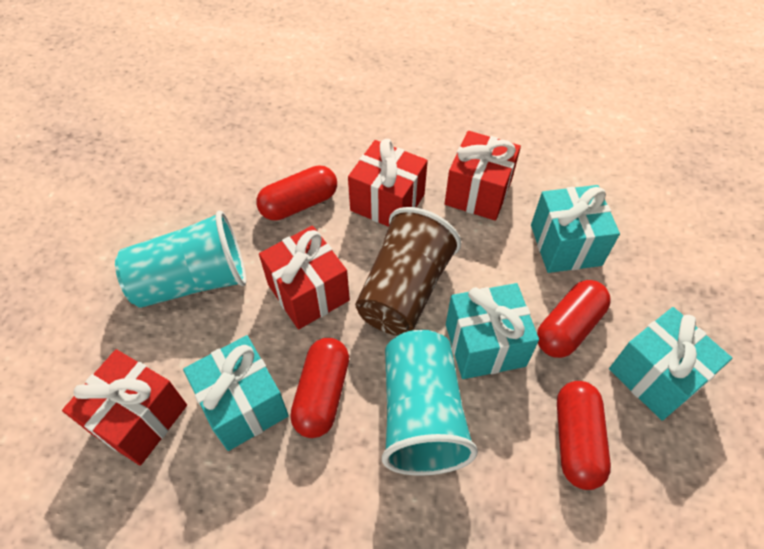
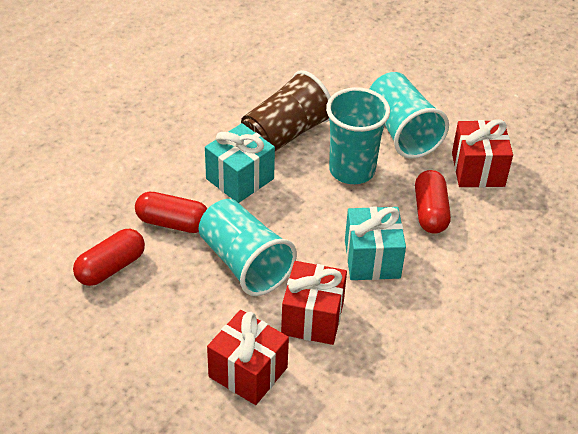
red capsule: [256,165,337,221] [290,338,349,438] [537,280,611,358] [557,381,611,490] = 4 -> [73,229,145,286] [135,192,207,233] [415,170,451,234] = 3
red gift: [62,349,187,466] [259,226,350,329] [348,139,428,227] [445,131,521,221] = 4 -> [207,310,289,405] [281,261,347,345] [452,119,513,188] = 3
turquoise cup: [115,211,246,308] [382,330,478,476] = 2 -> [198,199,297,296] [326,87,390,184] [370,72,449,159] = 3
turquoise gift: [183,335,289,451] [446,283,539,379] [531,185,620,273] [609,307,732,421] = 4 -> [205,123,275,203] [345,207,406,280] = 2

